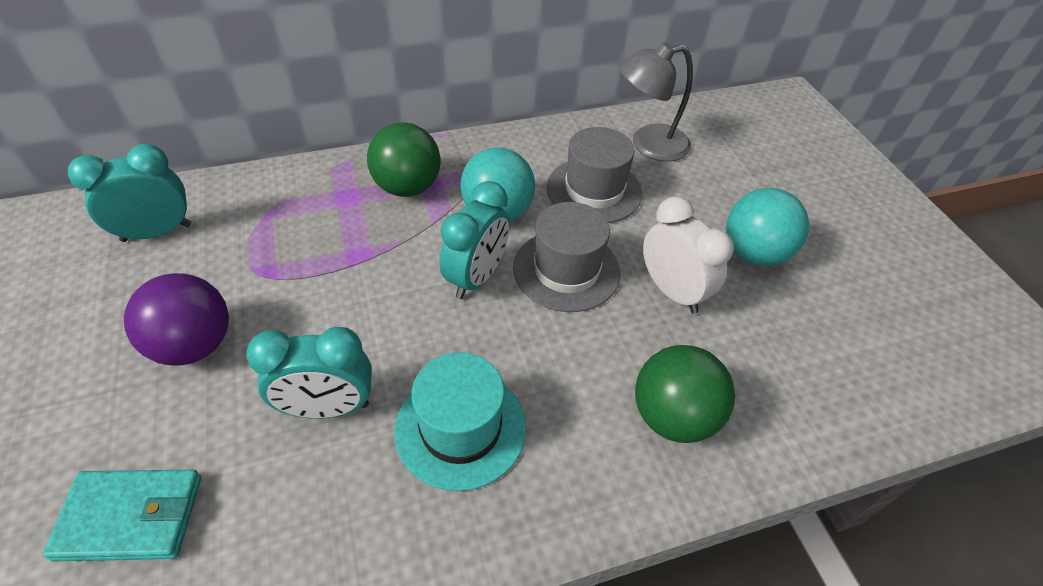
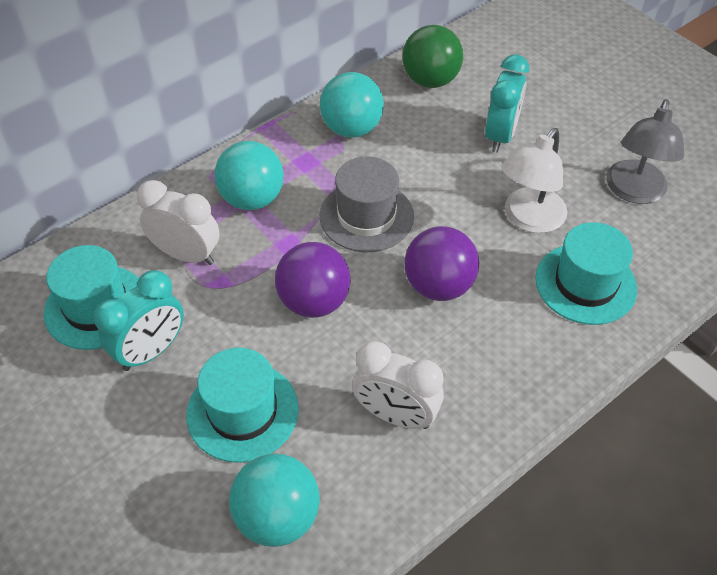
green ball: [367,123,441,197] [635,345,735,443] = 2 -> [402,25,463,88] = 1
grey hat: [513,202,621,312] [547,127,642,223] = 2 -> [320,157,414,252] = 1
purple ball: [124,273,229,366] = 1 -> [275,242,351,318] [404,226,479,301] = 2
turquoise ball: [460,147,535,221] [726,188,809,266] = 2 -> [214,141,284,210] [229,454,320,547] [320,72,384,138] = 3
turquoise clock: [68,144,191,242] [246,327,372,419] [439,181,510,299] = 3 -> [94,270,184,371] [485,55,529,153] = 2
turquoise hat: [394,352,526,491] = 1 -> [44,245,139,350] [186,348,299,463] [535,222,637,325] = 3
turquoise wallet: [43,470,201,561] = 1 -> none = 0
white clock: [643,196,734,313] = 1 -> [137,180,220,265] [352,341,444,429] = 2
white lamp: none = 0 -> [501,128,568,233] = 1

